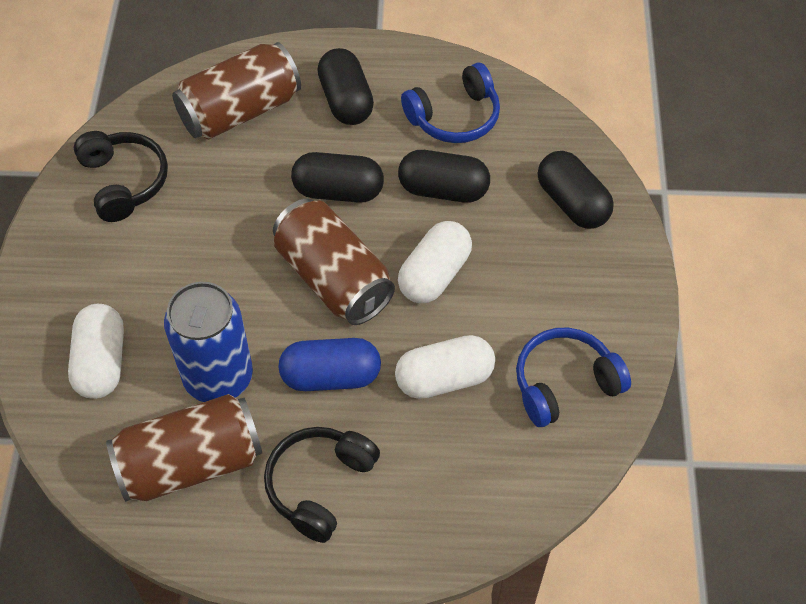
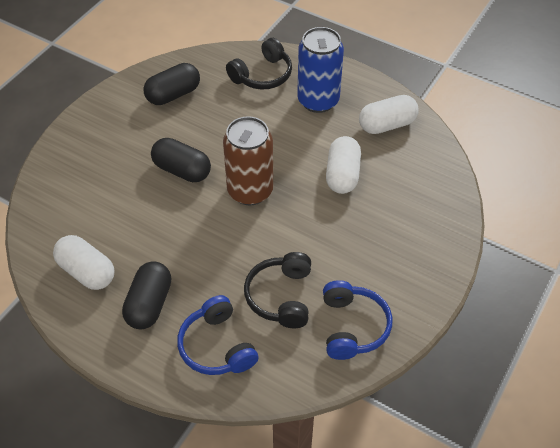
black capsule: [291,152,384,203] [317,48,374,125] [398,150,490,203] [538,151,614,229] = 4 -> [122,261,171,329] [143,63,200,105] [151,138,211,182] = 3
blue capsule: [278,338,381,391] = 1 -> none = 0
brown can: [106,394,262,502] [172,42,301,140] [273,199,395,325] = 3 -> [223,116,273,205] = 1

